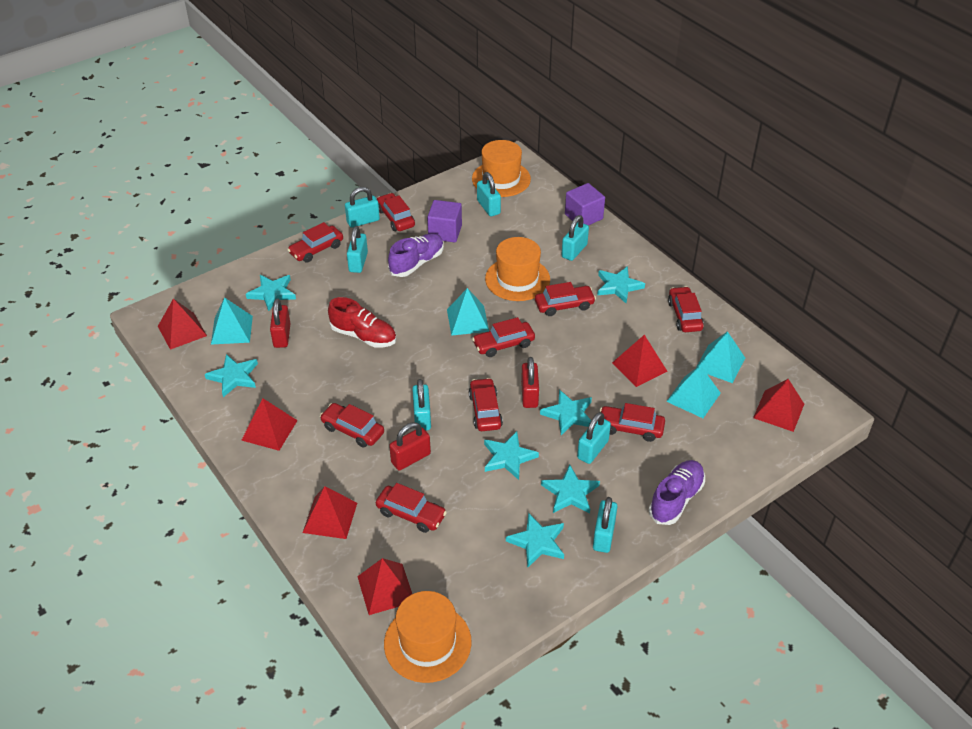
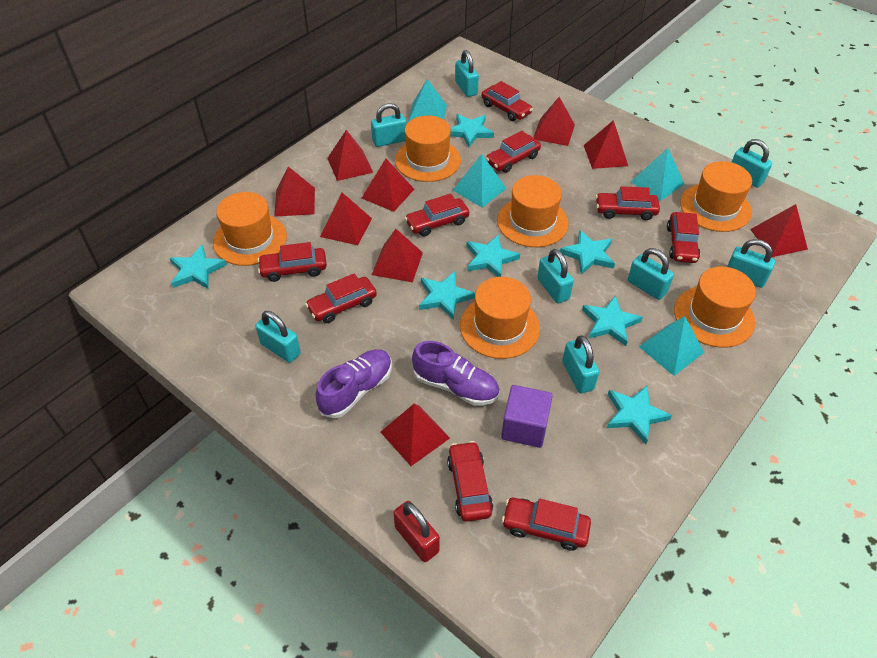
orange hat: [384,591,472,683] [472,140,531,197] [485,237,550,301] = 3 -> [213,192,287,266] [395,116,461,182] [460,277,540,359] [497,175,569,247] [674,267,756,347] [680,161,752,232] = 6
purple cube: [427,200,462,242] [565,183,605,225] = 2 -> [501,385,553,448] = 1
red padlock: [270,299,291,348] [389,422,431,470] [521,357,539,408] = 3 -> [394,501,440,562] = 1
red pyramid: [158,299,207,350] [241,398,298,451] [303,486,357,539] [357,558,412,615] [612,335,668,387] [753,379,804,432] = 6 -> [274,167,315,217] [320,193,372,245] [327,130,373,181] [362,159,414,212] [372,229,423,282] [380,404,450,466] [533,97,575,146] [584,120,628,169] [750,204,808,257] = 9
red shoe: [328,297,396,348] = 1 -> none = 0
turquoise padlock: [345,187,380,228] [347,226,368,273] [412,379,431,430] [477,172,501,217] [562,215,589,261] [577,412,611,464] [593,497,618,553] = 7 -> [255,311,301,363] [371,103,407,147] [455,50,479,97] [537,249,574,303] [562,335,599,393] [628,248,674,300] [727,239,775,288] [732,139,772,188] = 8

